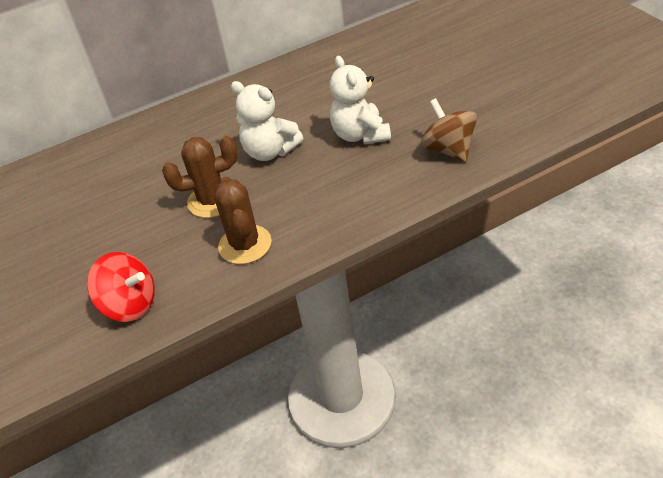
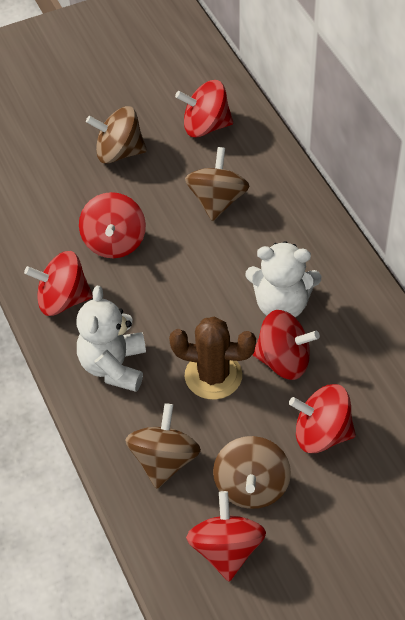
brown cactus: [162,136,238,218] [214,177,271,264] = 2 -> [169,316,256,400] = 1
brown spinning top: [421,98,477,162] = 1 -> [86,106,147,164] [125,403,201,489] [185,147,250,221] [213,436,291,509] = 4
red spinning top: [87,252,155,322] = 1 -> [24,251,93,316] [79,192,146,258] [175,80,233,138] [186,491,266,581] [253,310,320,380] [289,384,356,453] = 6

